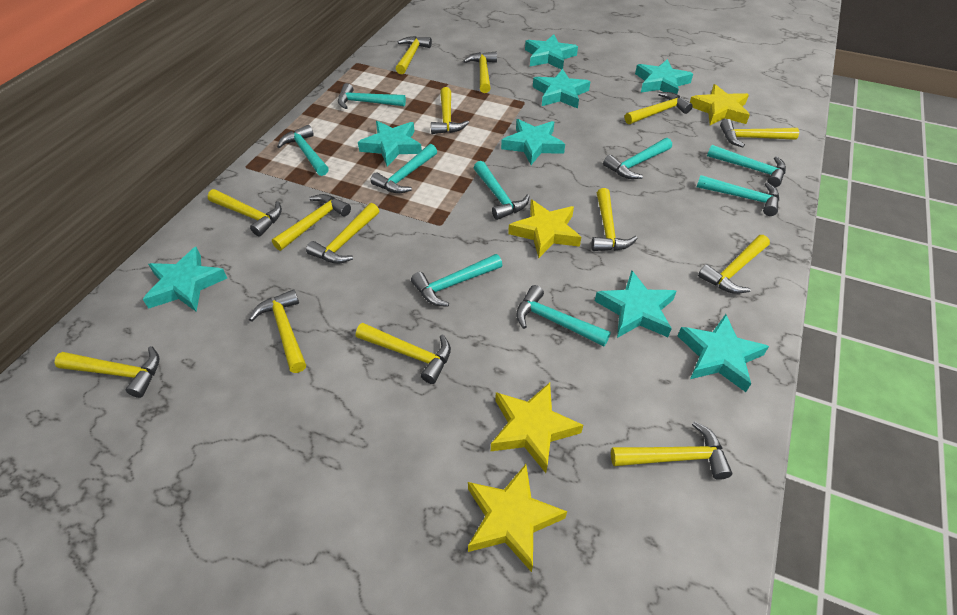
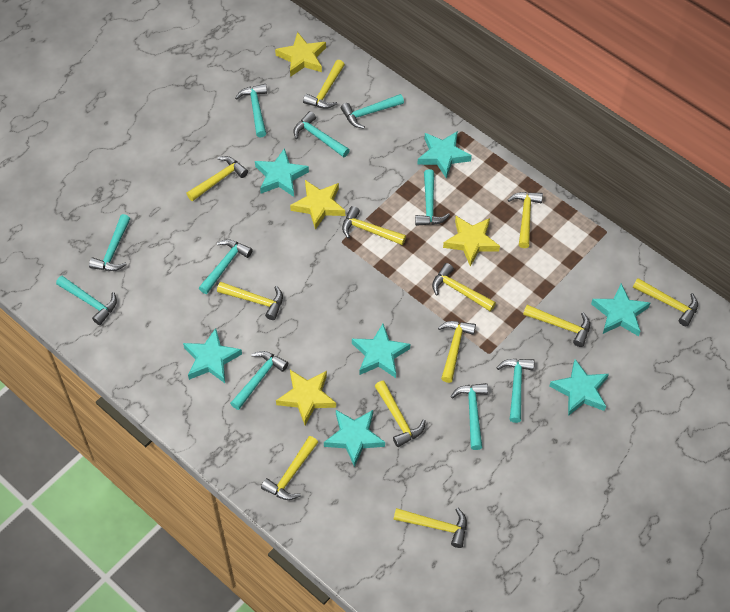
turquoise hammer: [277,125,329,176] [338,83,406,109] [370,144,437,194] [411,254,502,307] [474,161,530,220] [516,285,611,346] [603,138,672,179] [697,175,779,216] [707,145,786,187] = 9 -> [56,276,117,325] [89,214,130,271] [199,239,253,294] [230,351,288,410] [235,84,267,137] [294,111,350,157] [341,94,404,128] [415,169,450,226] [451,383,488,450] [497,359,535,423] = 10
turquoise star: [143,247,227,312] [358,121,422,167] [501,119,565,165] [525,34,578,70] [533,69,590,109] [595,270,677,338] [635,59,693,94] [678,314,769,392] = 8 -> [183,328,242,383] [255,148,309,197] [324,410,385,467] [352,324,410,378] [417,131,472,179] [549,359,609,416] [591,284,650,336] = 7
yellow hammer: [54,346,160,398] [208,189,282,236] [249,289,306,373] [272,194,351,251] [306,203,379,264] [356,323,451,384] [396,36,432,74] [431,87,469,134] [464,52,497,93] [591,188,638,251] [611,421,732,480] [625,92,693,124] [698,235,770,294] [720,119,799,148] = 14 -> [186,156,248,201] [217,282,283,320] [261,436,318,500] [303,60,345,109] [342,206,406,245] [375,381,426,447] [393,508,467,548] [432,263,496,312] [438,321,476,383] [508,192,543,248] [523,305,590,347] [633,278,698,326] = 12

